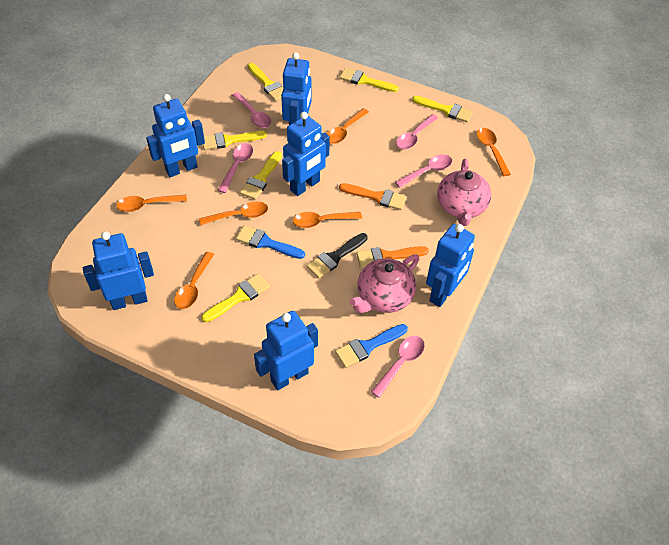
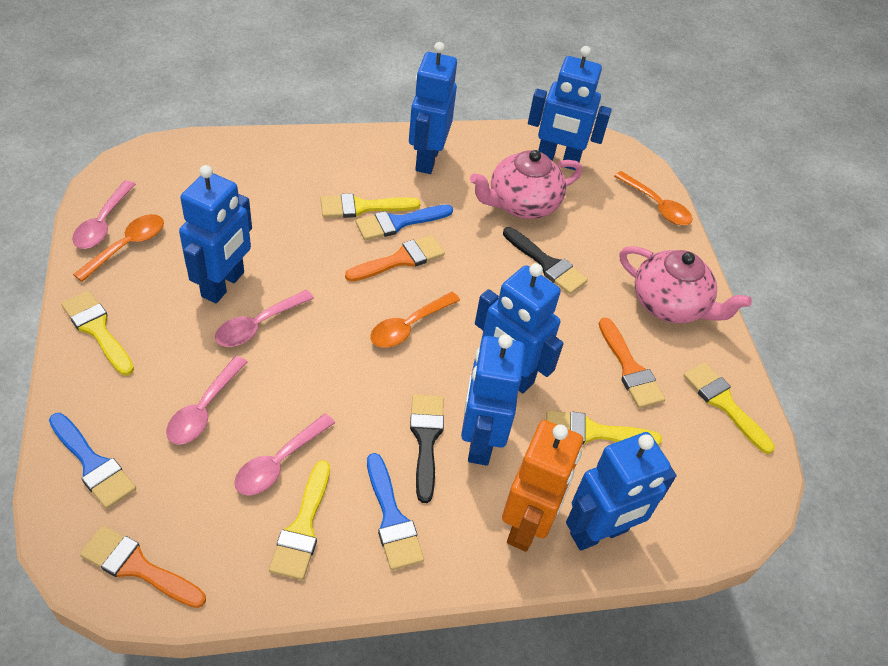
black brush: [307,233,368,278] = 1 -> [410,395,444,503] [503,227,588,294] = 2
blue brush: [236,225,305,259] [335,324,408,368] = 2 -> [49,413,136,509] [356,205,453,240] [367,453,424,570] = 3
orange brush: [339,183,407,210] [356,246,429,268] = 2 -> [80,526,206,608] [345,235,445,282] [599,317,665,408] = 3
orange robot: none = 0 -> [502,420,583,552] = 1
orange spoon: [117,195,187,212] [174,252,214,309] [199,201,268,225] [293,212,362,228] [327,108,369,144] [477,128,511,176] = 6 -> [73,214,164,282] [370,292,460,348] [614,171,692,225] = 3
pink spoon: [218,143,253,193] [232,92,271,128] [371,336,425,398] [395,154,452,188] [396,114,438,149] = 5 -> [72,180,136,249] [166,356,247,445] [215,290,314,347] [234,414,335,496] = 4
yellow brush: [202,273,270,322] [203,131,267,150] [240,151,282,200] [248,63,283,101] [339,68,399,92] [412,96,473,123] = 6 -> [61,291,134,376] [269,460,330,580] [321,193,420,218] [546,410,662,445] [683,362,775,454] = 5

